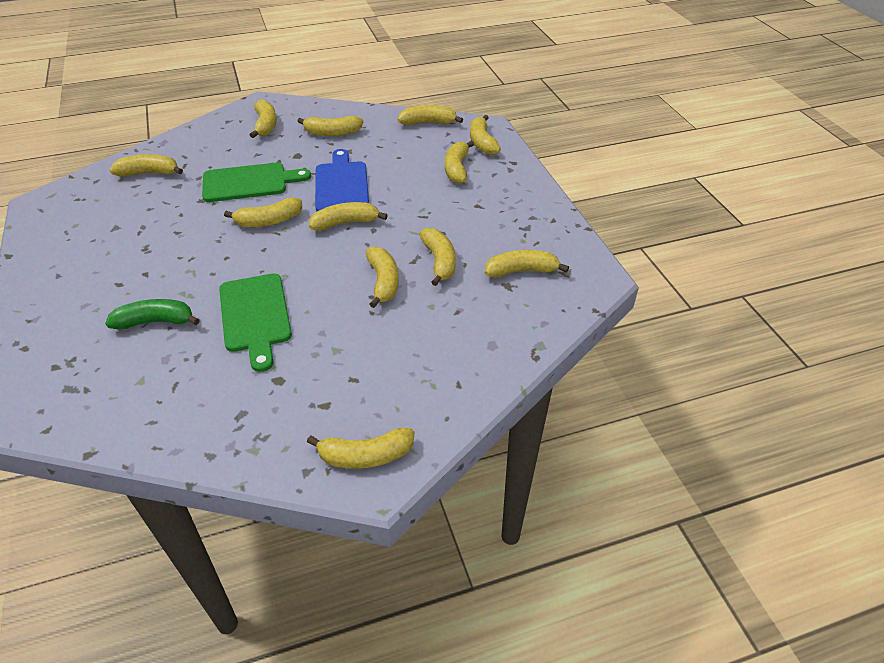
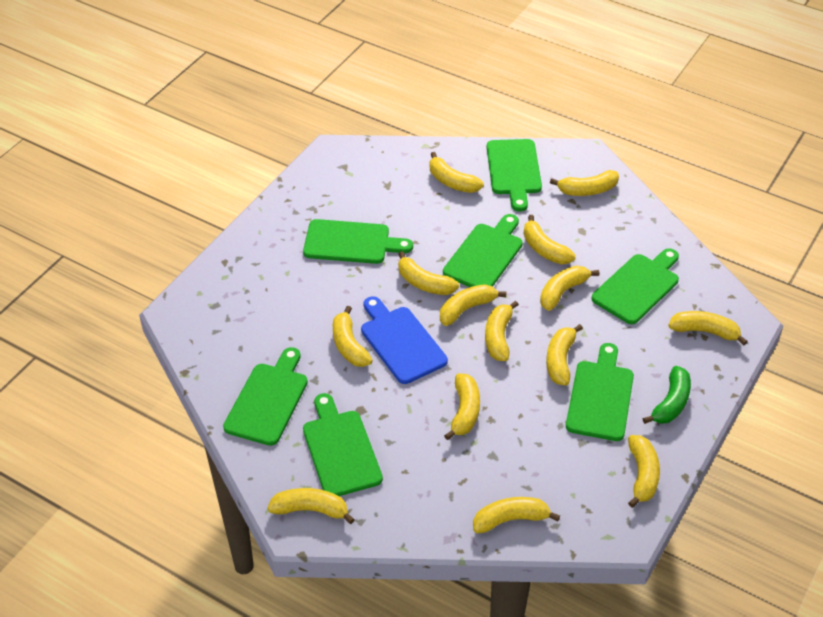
green cutting board: [202,162,311,202] [219,273,292,372] = 2 -> [223,347,308,446] [303,219,413,264] [303,393,383,496] [443,214,523,287] [487,139,542,212] [566,343,634,441] [591,248,679,324] = 7
yellow banana: [110,154,183,177] [224,197,302,227] [250,99,277,138] [297,116,363,136] [307,428,414,469] [309,202,388,231] [366,246,399,308] [398,105,463,125] [419,228,456,286] [445,141,474,184] [470,115,501,155] [485,250,569,278] = 12 -> [268,488,355,524] [333,306,373,367] [398,251,459,295] [430,152,484,193] [440,284,507,326] [444,373,480,440] [473,497,560,533] [485,301,519,361] [524,215,576,264] [540,266,599,311] [546,324,583,386] [550,170,619,196] [628,435,660,508] [668,311,748,345] = 14

